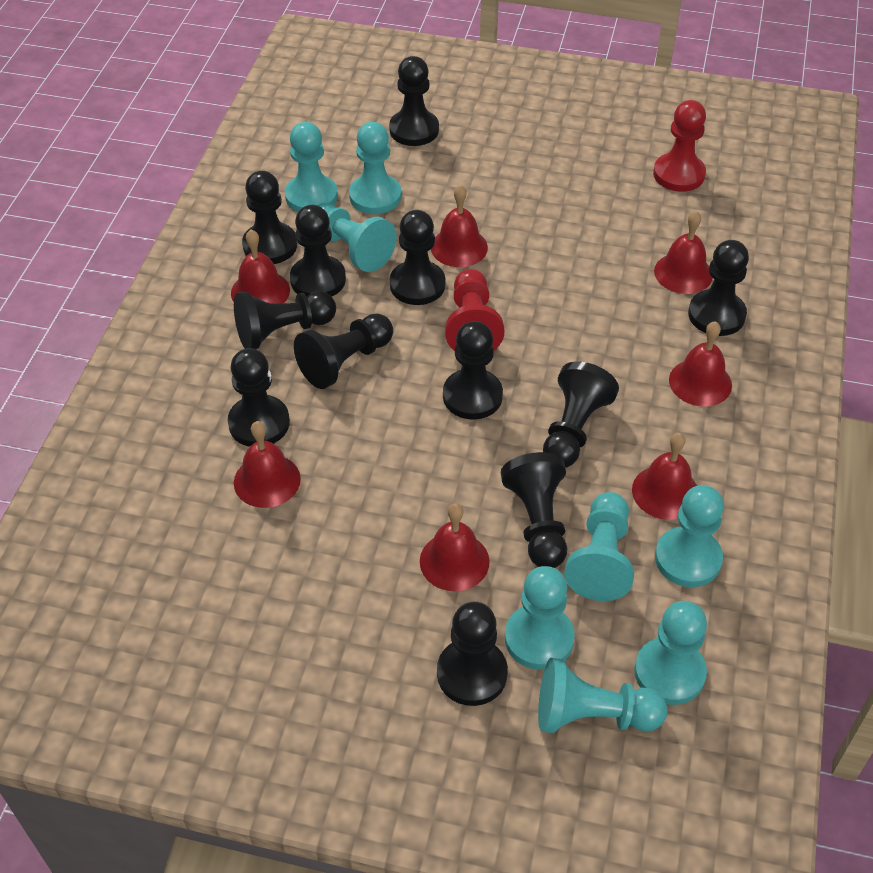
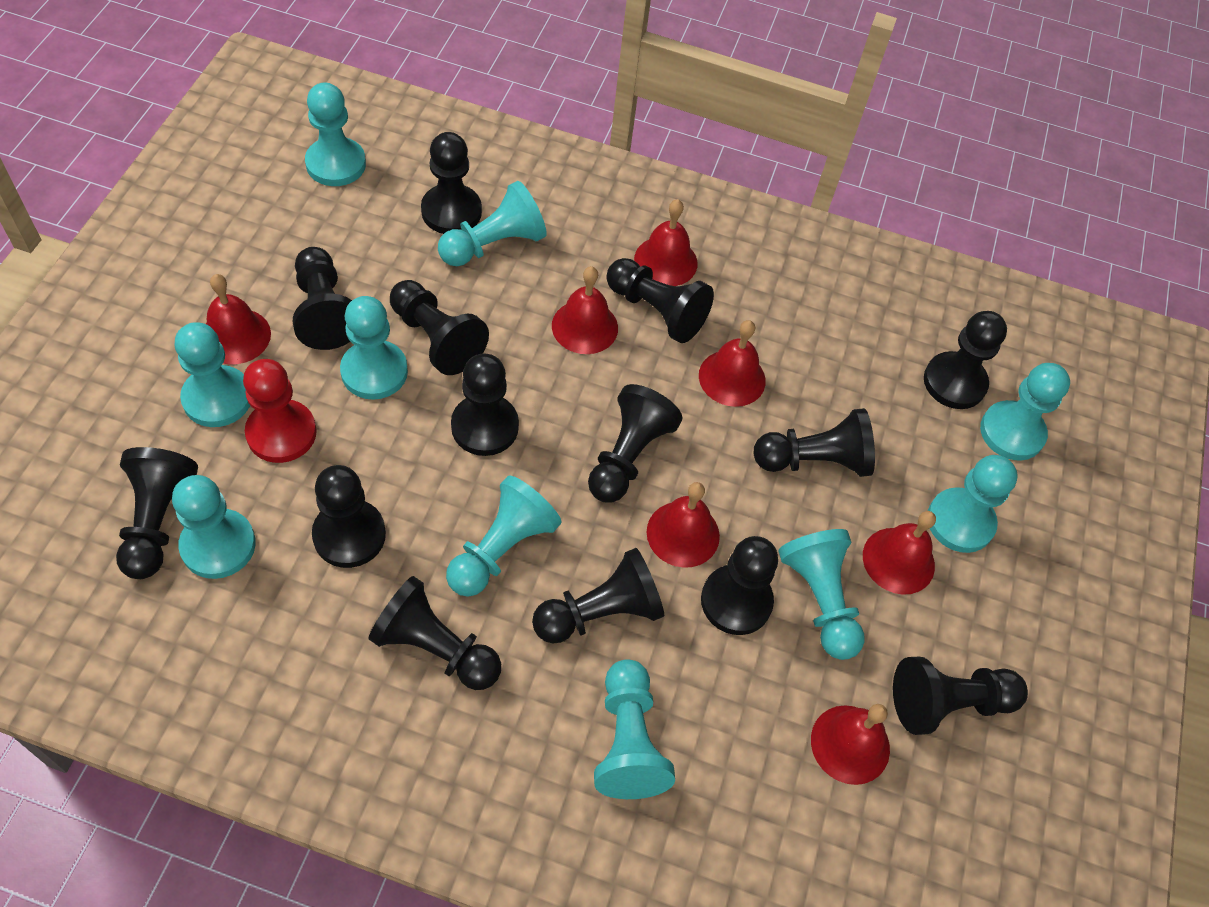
black pawn: [228,348,290,447] [234,291,336,349] [242,171,297,264] [290,205,346,297] [294,313,393,389] [389,56,439,146] [390,210,445,305] [437,602,508,706] [443,321,503,420] [501,452,567,568] [543,362,619,468] [688,240,749,336] = 12 -> [116,447,198,579] [293,247,352,350] [312,465,386,568] [368,576,501,690] [390,280,489,375] [421,132,482,234] [451,354,519,456] [532,548,664,643] [588,384,683,503] [606,258,714,343] [701,536,778,635] [753,408,875,477] [893,657,1028,735] [924,311,1007,409] = 14
red pawn: [445,269,504,351] [653,100,706,192] = 2 -> [243,359,317,463] = 1
turquoise pawn: [285,122,338,212] [318,203,397,272] [349,122,402,214] [505,566,575,670] [538,658,668,733] [564,492,634,601] [634,601,707,705] [655,485,724,587] = 8 -> [172,475,256,579] [175,322,250,427] [305,82,366,186] [340,296,408,400] [438,181,547,266] [446,475,562,597] [594,659,675,799] [779,529,865,660] [928,455,1018,553] [980,363,1070,461] = 10

